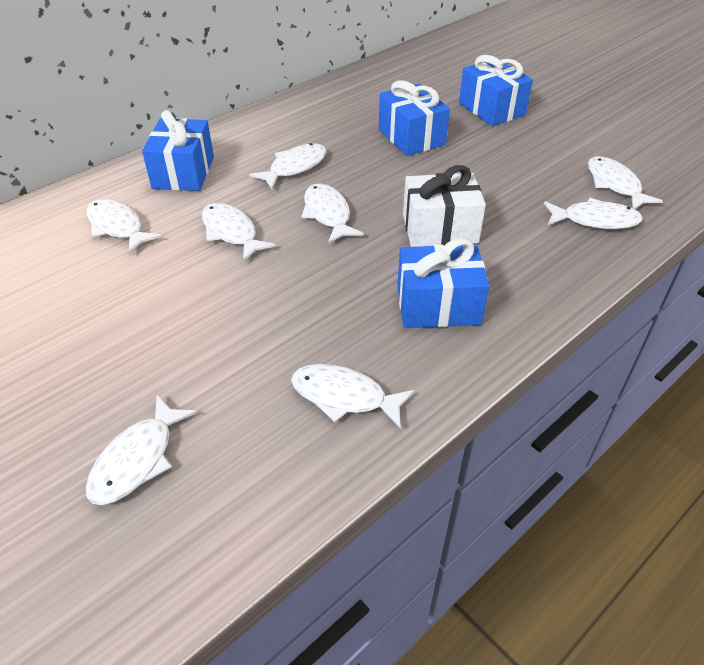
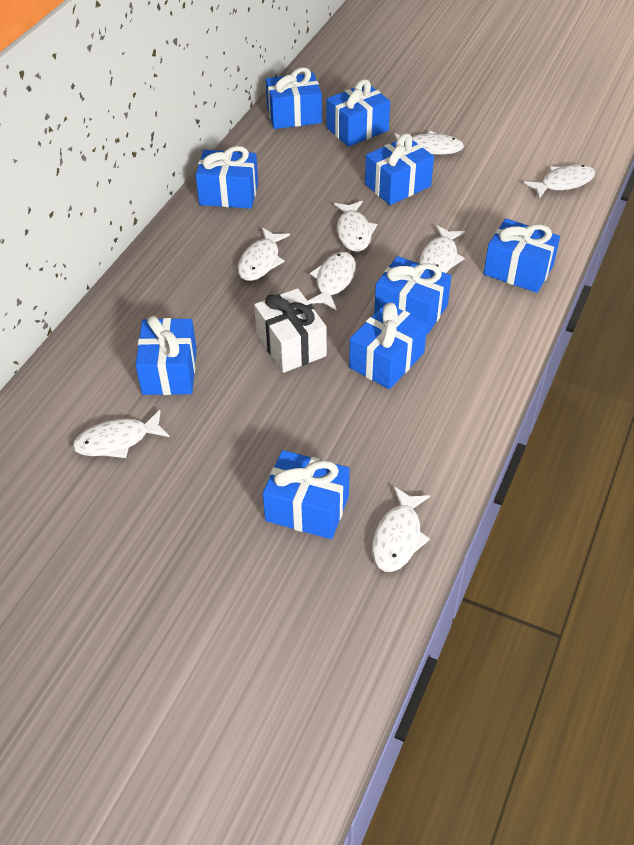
blue gift: [142,110,214,191] [379,80,450,156] [397,238,489,328] [459,55,533,126] = 4 -> [135,316,197,395] [196,146,258,209] [263,450,350,539] [266,67,322,129] [327,79,390,147] [349,303,427,389] [365,133,434,205] [374,256,451,334] [483,219,560,293] = 9

